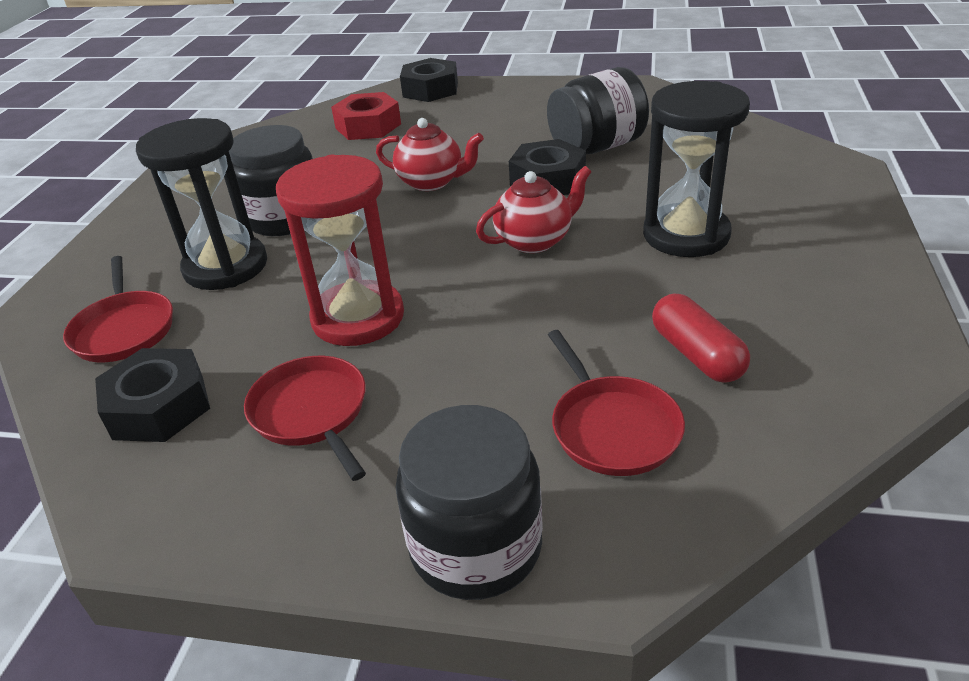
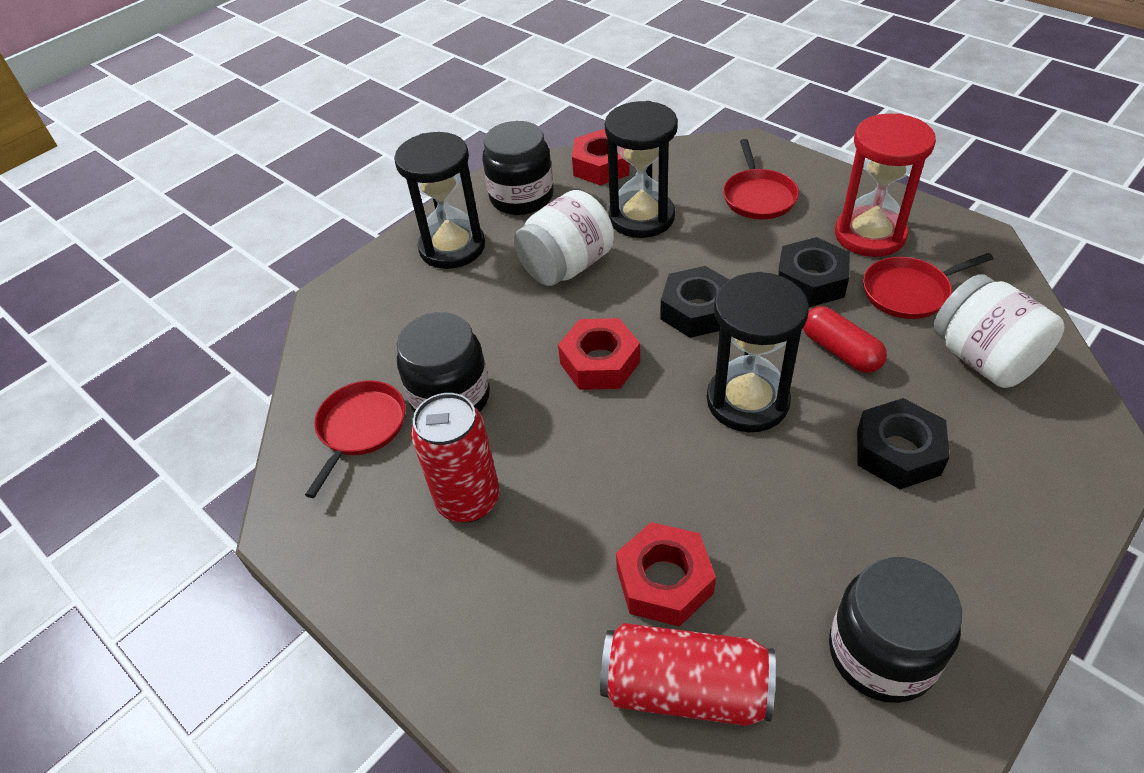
black hourglass: [136,118,267,290] [643,81,750,257] = 2 -> [394,132,485,269] [605,101,678,238] [707,272,809,432] = 3
red can: none = 0 -> [411,393,500,522] [600,623,776,726] = 2
red nut: [331,92,401,140] = 1 -> [558,318,640,390] [572,129,630,185] [616,522,716,627] = 3
red teapot: [376,118,484,191] [476,166,592,253] = 2 -> none = 0
white jar: none = 0 -> [514,190,614,286] [933,274,1064,388] = 2

